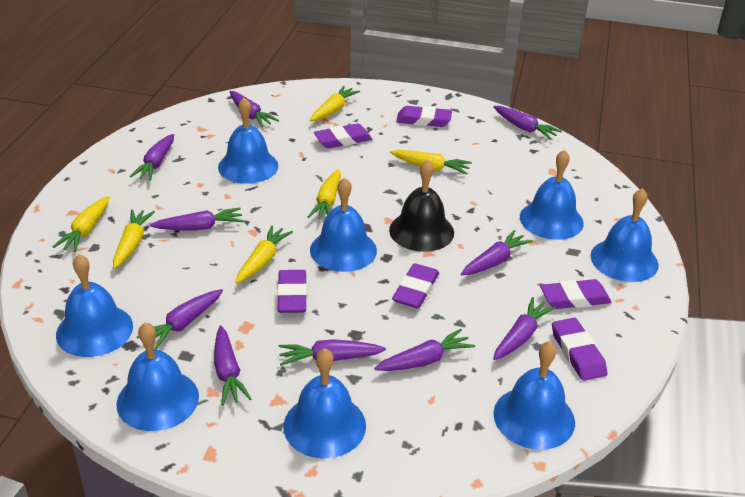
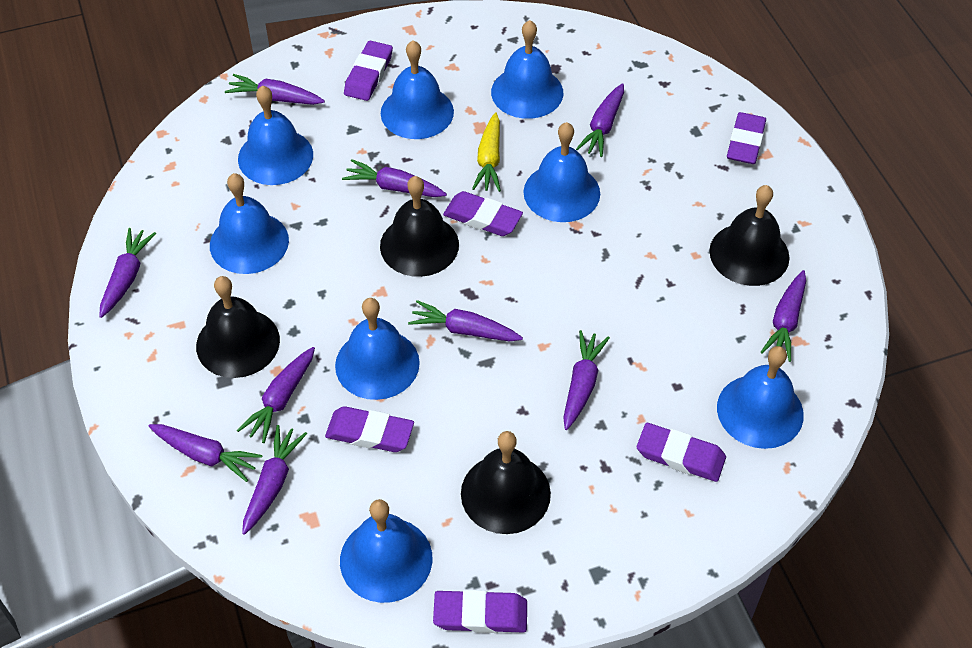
black bell: [389,160,454,252] = 1 -> [196,276,280,378] [380,176,459,277] [461,431,551,534] [709,185,790,286] = 4
yellow carrot: [53,196,109,252] [113,209,155,269] [235,225,293,283] [308,169,341,219] [310,86,360,121] [390,150,472,175] = 6 -> [472,112,501,192] = 1

